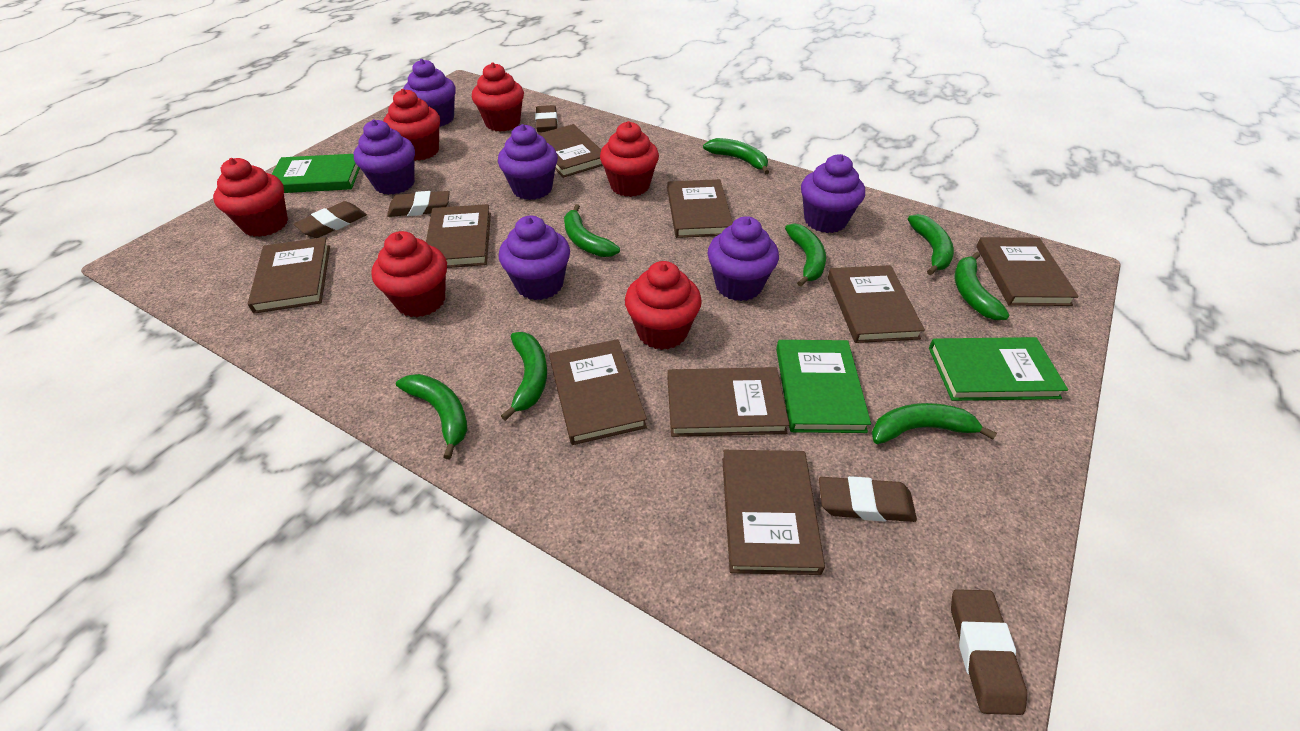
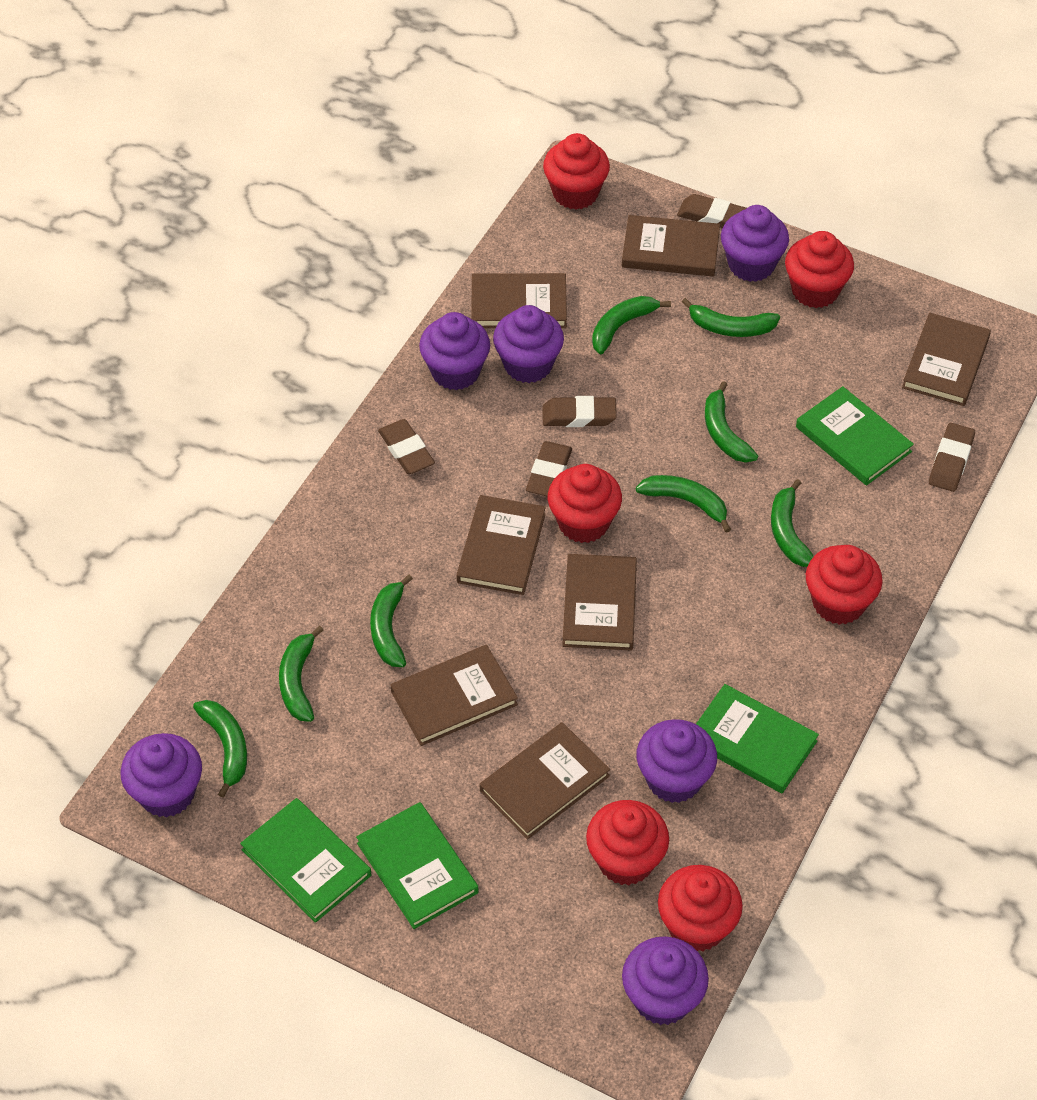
brown book: [248,237,330,314] [426,204,491,268] [539,124,603,178] [549,339,647,445] [667,179,733,238] [668,367,790,437] [722,450,825,575] [828,265,925,343] [976,237,1079,306] = 9 -> [391,645,518,746] [456,495,546,595] [471,273,567,328] [480,722,610,840] [562,554,637,650] [622,215,720,276] [902,313,991,406] = 7
green book: [272,154,360,193] [776,340,871,433] [929,337,1068,401] = 3 -> [240,798,371,923] [356,802,479,929] [696,684,819,793] [796,386,914,486] = 4

